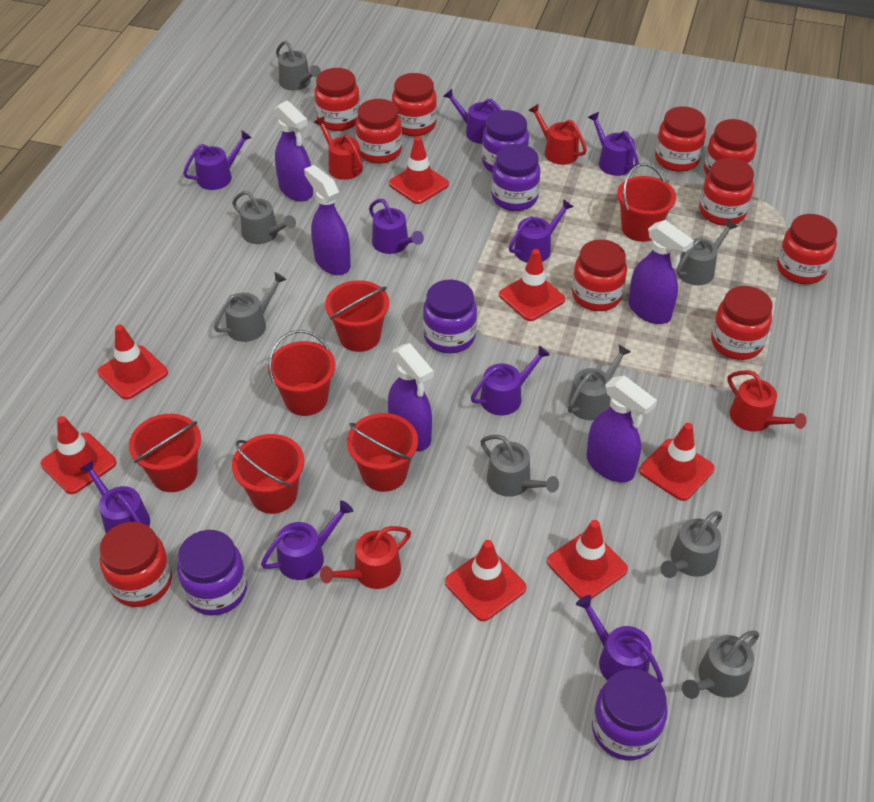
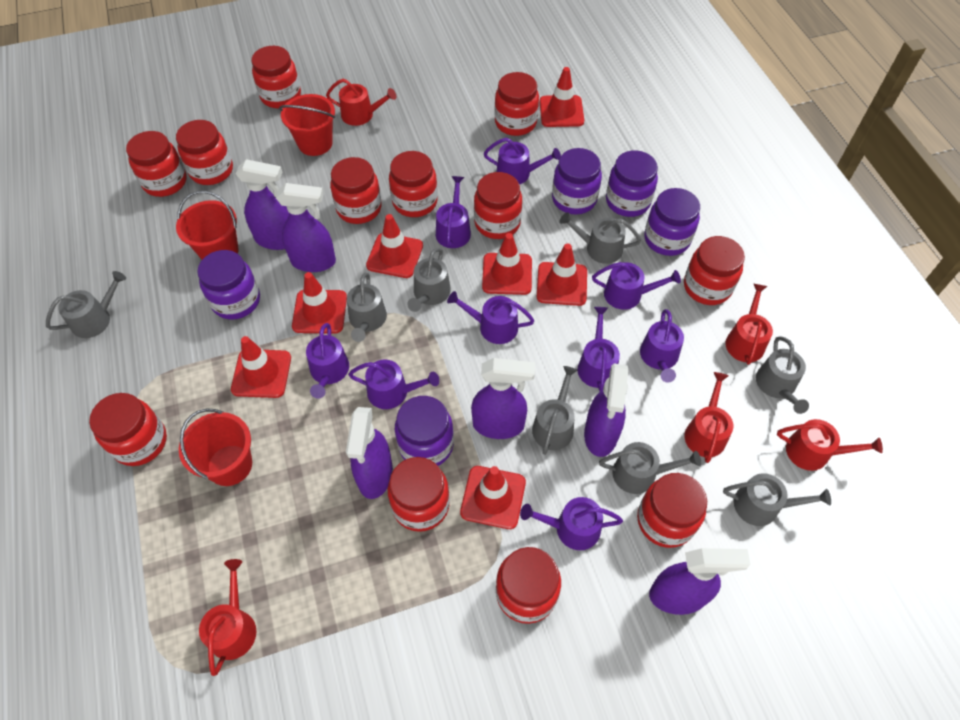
purple spray bottle: [274,100,313,202] [304,165,351,275] [388,343,433,451] [586,375,657,482] [628,220,694,324] = 5 -> [236,159,289,250] [276,183,336,272] [346,407,393,499] [471,358,535,439] [584,363,628,457] [649,548,751,615] = 6
red bucket: [129,414,201,492] [232,434,304,514] [268,330,336,416] [325,280,389,352] [347,413,418,492] [617,163,676,242] = 6 -> [176,191,239,260] [179,409,252,486] [279,94,335,156] = 3
red jar: [99,522,172,607] [315,68,360,131] [355,99,402,164] [392,73,437,136] [572,239,627,311] [655,106,706,172] [699,158,754,226] [704,119,757,175] [711,286,773,360] [777,214,837,284] = 10 -> [89,393,167,466] [126,131,187,197] [176,120,233,185] [251,46,301,108] [330,157,382,224] [387,457,450,532] [389,151,438,217] [474,172,522,239] [494,72,539,136] [496,547,561,624] [637,473,707,548] [684,236,745,305] = 12
red watering can: [314,117,363,180] [320,526,411,589] [528,104,587,165] [727,370,806,432] = 4 -> [199,559,256,676] [326,79,397,126] [684,372,734,463] [726,284,773,365] [777,419,883,471] = 5

